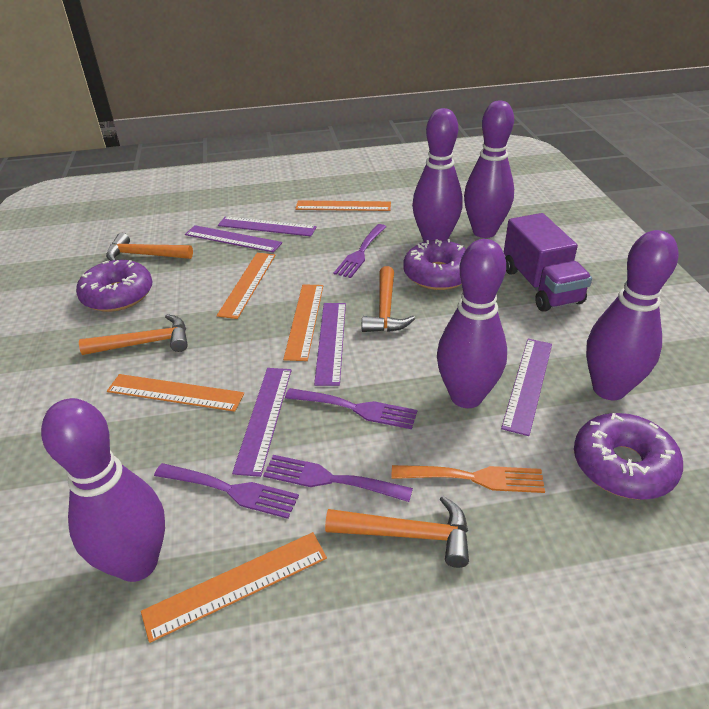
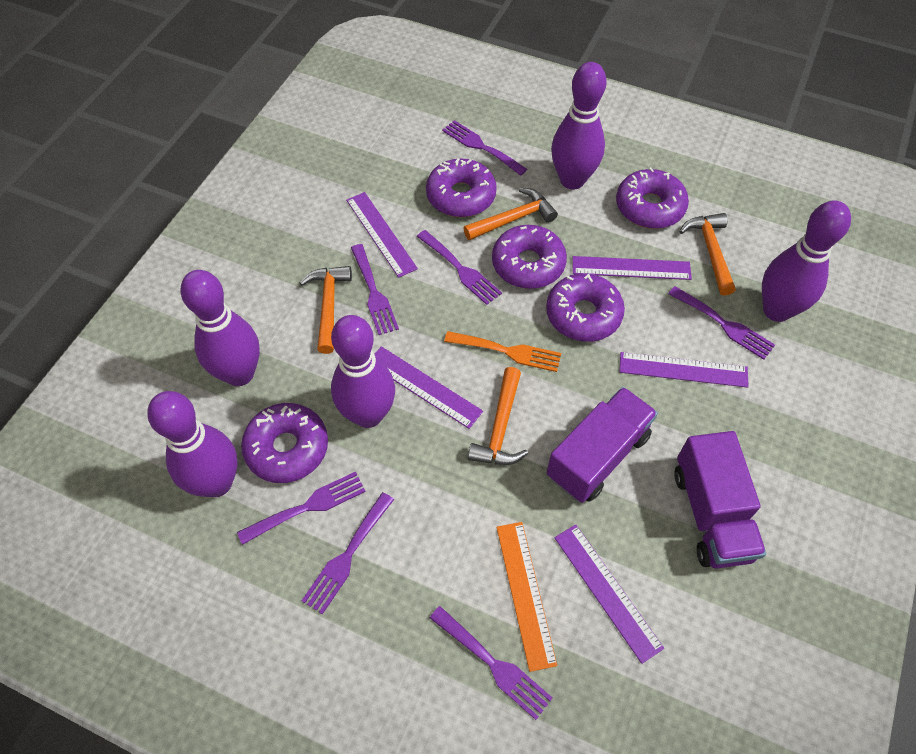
orange ruler: [107,374,244,412] [141,532,327,643] [217,253,276,319] [283,284,323,361] [295,200,391,211] = 5 -> [497,522,557,672] = 1
purple donut: [76,260,153,312] [403,239,466,290] [574,413,683,500] = 3 -> [241,403,328,483] [426,158,497,217] [492,225,567,289] [546,273,625,342] [616,167,689,229] = 5
purple fork: [154,463,299,519] [263,455,413,502] [285,388,417,429] [334,224,386,278] = 4 -> [237,471,366,545] [301,492,394,614] [351,244,399,335] [417,230,502,305] [430,606,552,720] [442,120,527,176] [668,286,775,360] = 7
purple truck: [504,213,592,312] = 1 -> [547,387,658,503] [674,431,766,568] = 2

